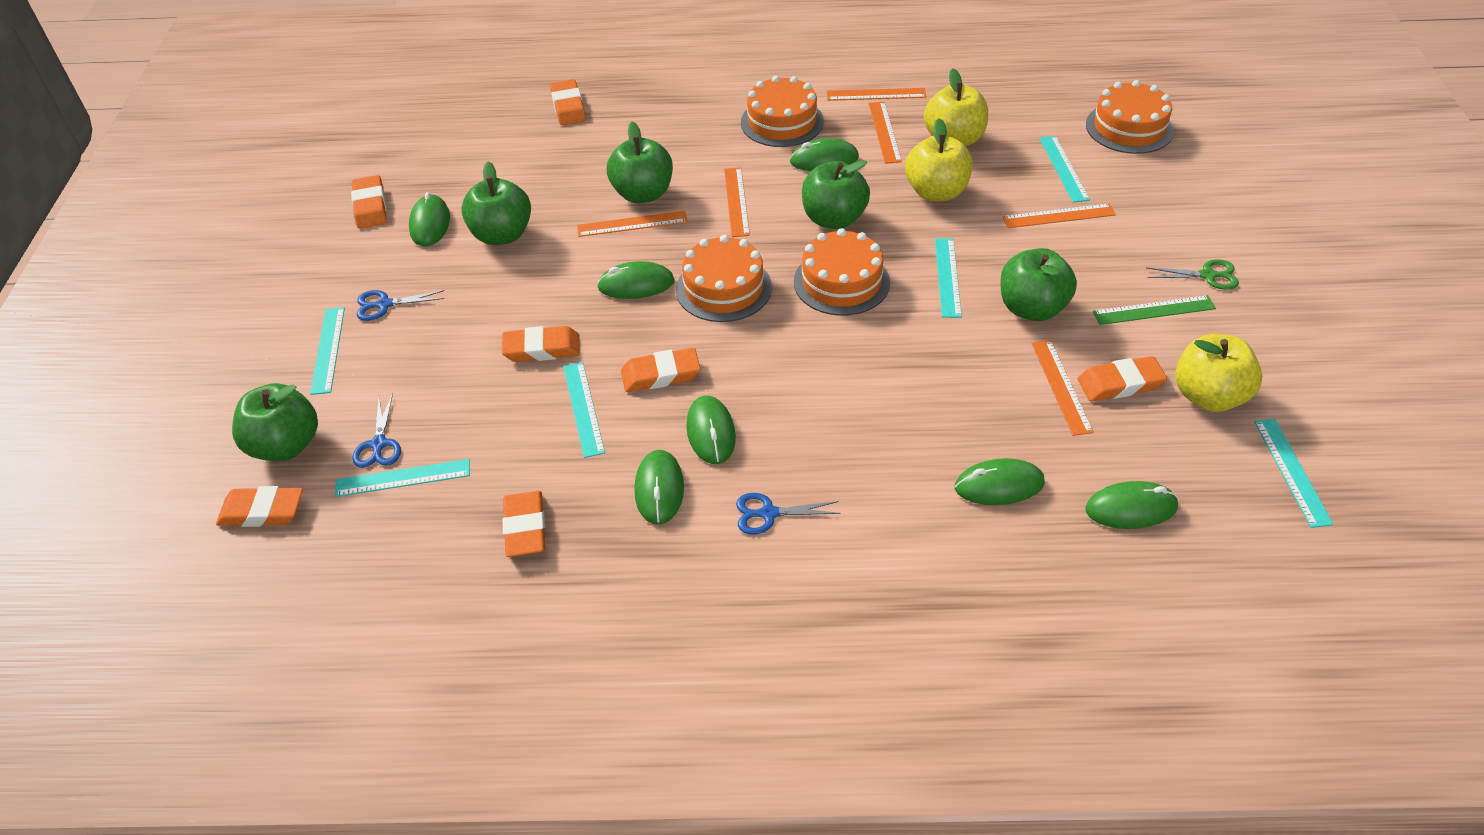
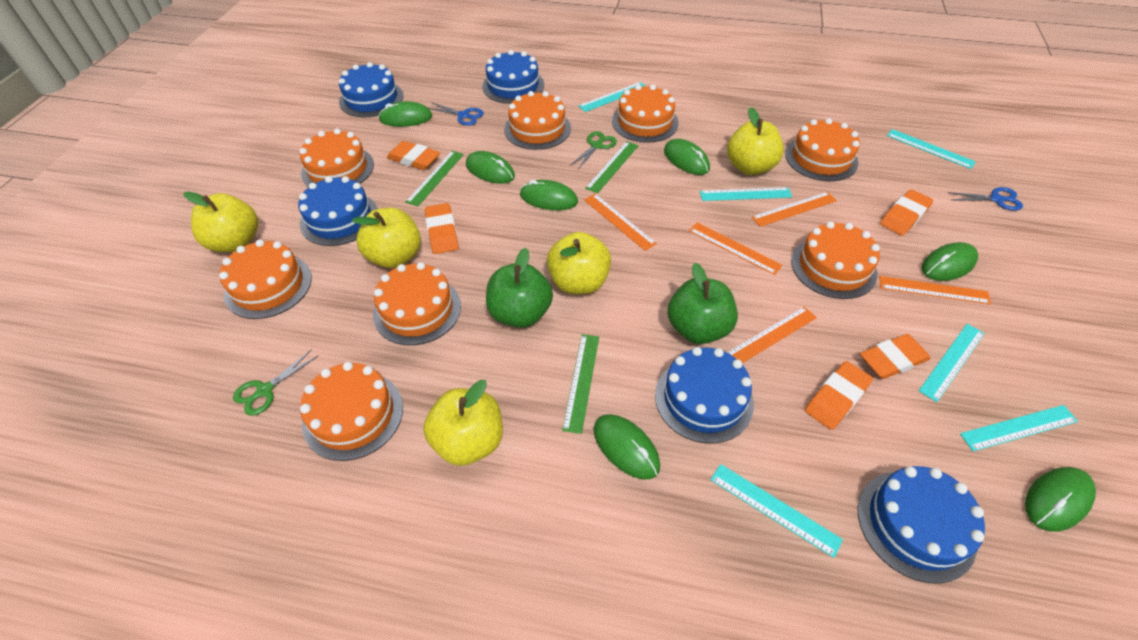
blue cake: none = 0 -> [298,176,378,246] [339,62,403,117] [482,50,544,104] [655,347,754,443] [858,466,985,584] = 5
blue scissors: [353,393,401,468] [357,290,444,321] [736,493,841,534] = 3 -> [428,102,484,126] [948,187,1023,211] = 2
green apple: [232,383,318,461] [461,161,531,245] [607,122,673,203] [802,160,870,229] [1000,248,1077,321] = 5 -> [486,248,553,328] [668,263,738,344] = 2
green ruler: [1093,295,1216,325] = 1 -> [406,151,464,206] [562,334,599,434] [585,141,638,193] = 3
green scissors: [1146,259,1239,290] = 1 -> [233,350,318,416] [570,131,617,169] = 2
orange cake: [676,235,772,322] [741,76,824,147] [794,228,890,316] [1086,80,1174,154] = 4 -> [219,240,312,319] [299,128,374,187] [300,362,403,461] [373,262,461,345] [504,91,571,150] [612,85,678,143] [785,118,860,181] [791,221,880,299] = 8
orange eraser: [216,486,303,527] [351,175,386,229] [502,326,580,362] [502,491,545,557] [550,79,586,126] [621,348,701,392] [1078,356,1167,401] = 7 -> [387,141,440,170] [425,203,459,254] [805,361,873,430] [860,334,931,379] [880,189,933,236] = 5
orange ruler: [577,211,688,237] [724,167,750,237] [827,88,926,101] [869,102,902,164] [1002,203,1116,228] [1032,340,1094,436] = 6 -> [584,194,657,251] [689,222,782,275] [726,306,817,363] [751,192,837,227] [879,276,991,305] = 5
yellow apple: [905,118,973,201] [924,69,988,146] [1175,334,1262,412] = 3 -> [183,191,258,252] [352,208,421,268] [423,380,503,466] [547,232,611,294] [727,107,784,175] = 5

